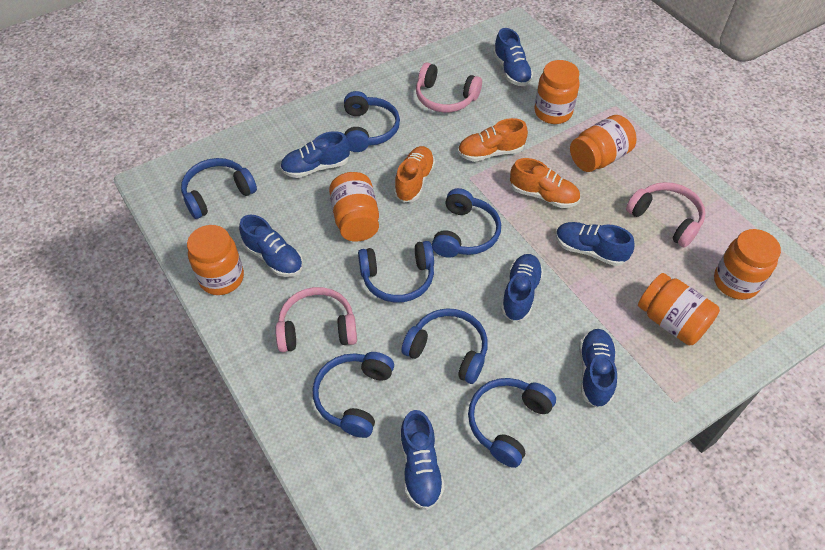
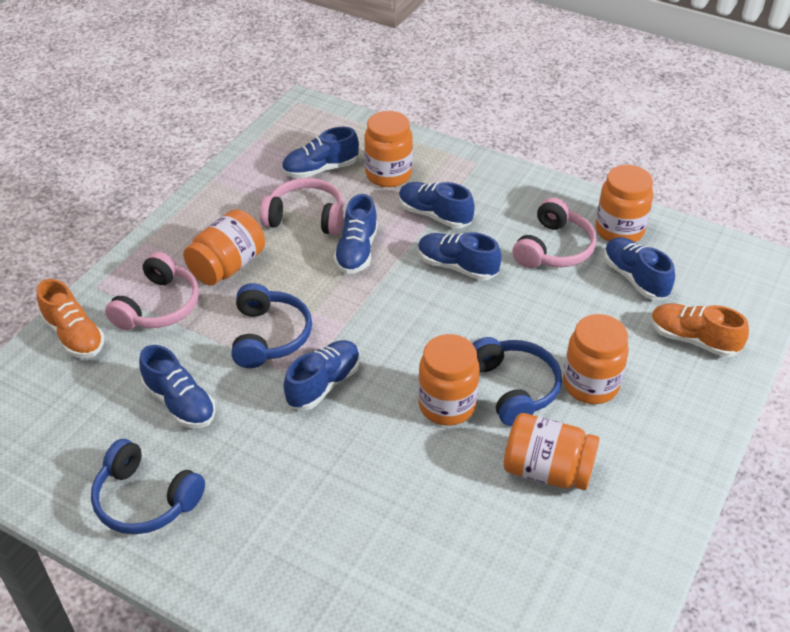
blue headphones: [181,158,257,219] [313,352,394,438] [344,91,400,152] [358,241,434,303] [401,308,488,384] [432,188,501,258] [468,378,556,468] = 7 -> [91,439,205,534] [231,283,312,368] [473,337,562,426] = 3
orange shoe: [394,146,435,203] [458,118,528,162] [510,158,580,208] = 3 -> [37,279,105,358] [651,303,749,357] = 2

